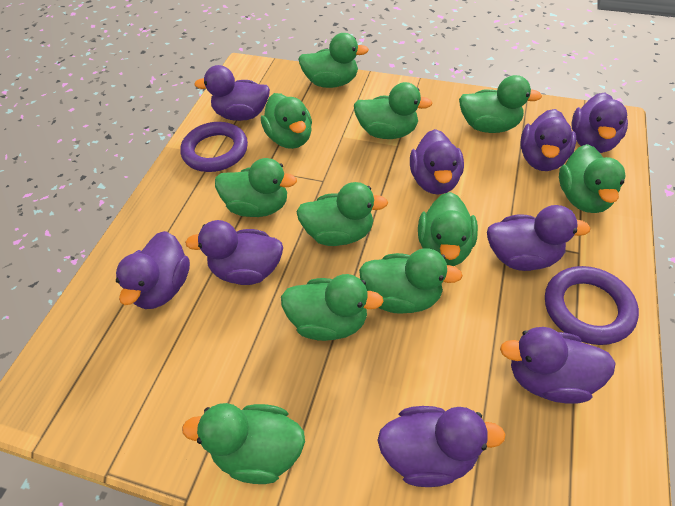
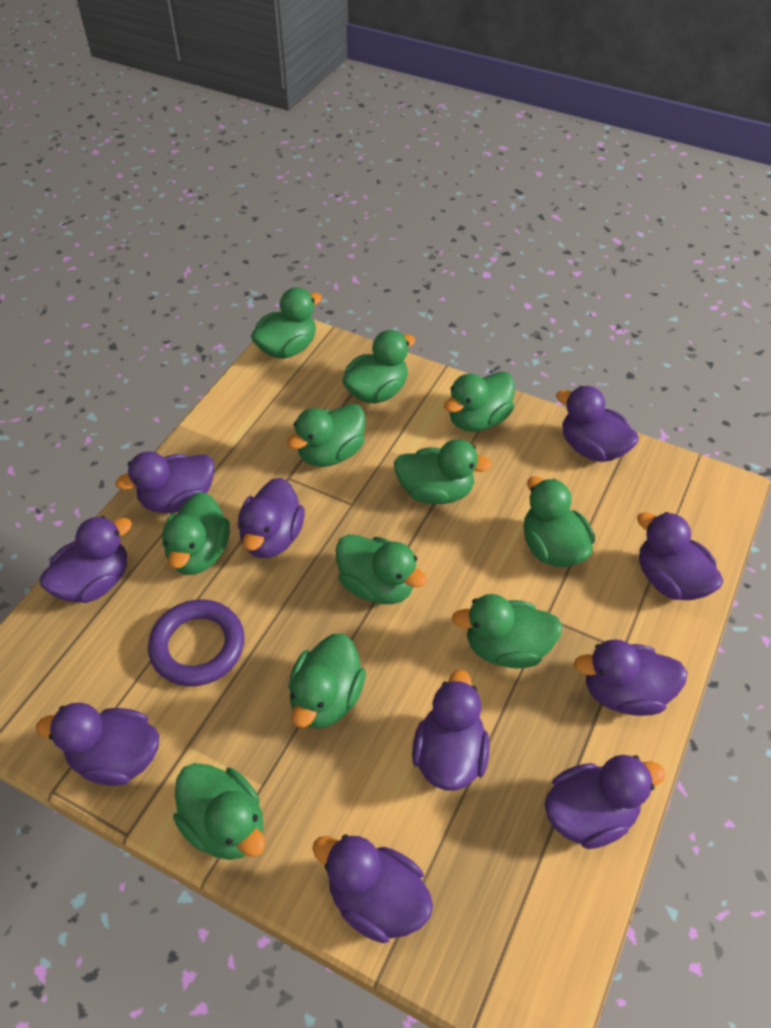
purple duck: [116,231,190,309] [185,220,283,285] [194,65,270,121] [377,406,506,487] [410,129,464,195] [487,205,591,271] [500,327,616,404] [520,109,576,171] [571,92,628,153] = 9 -> [36,703,159,786] [39,516,132,603] [115,451,215,513] [238,478,305,558] [312,834,433,943] [412,670,490,790] [544,755,665,849] [556,386,639,462] [574,639,687,716] [637,512,723,600] = 10
purple ring: [180,122,248,172] [545,266,639,345] = 2 -> [148,599,245,686] = 1

